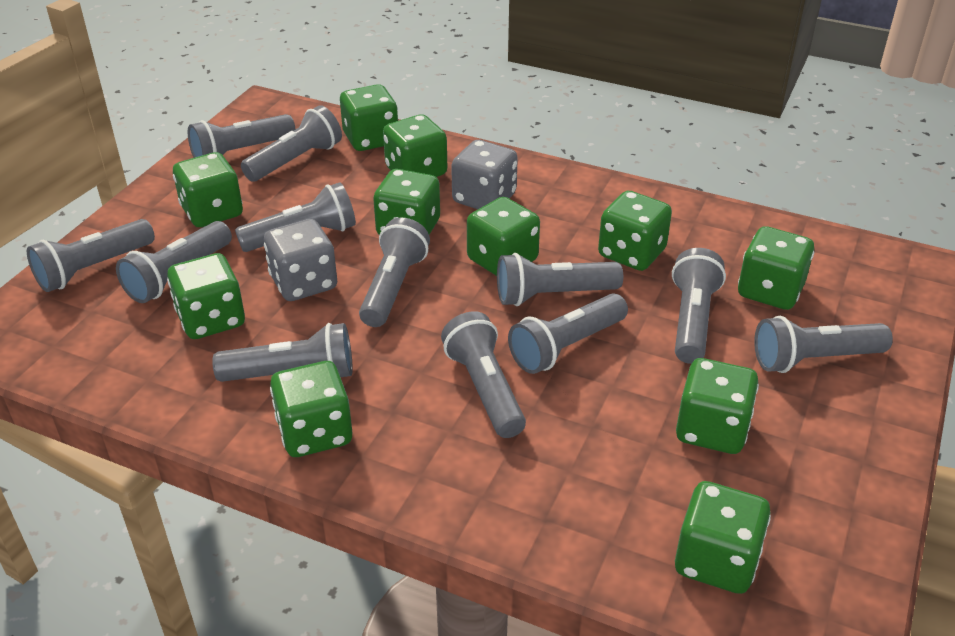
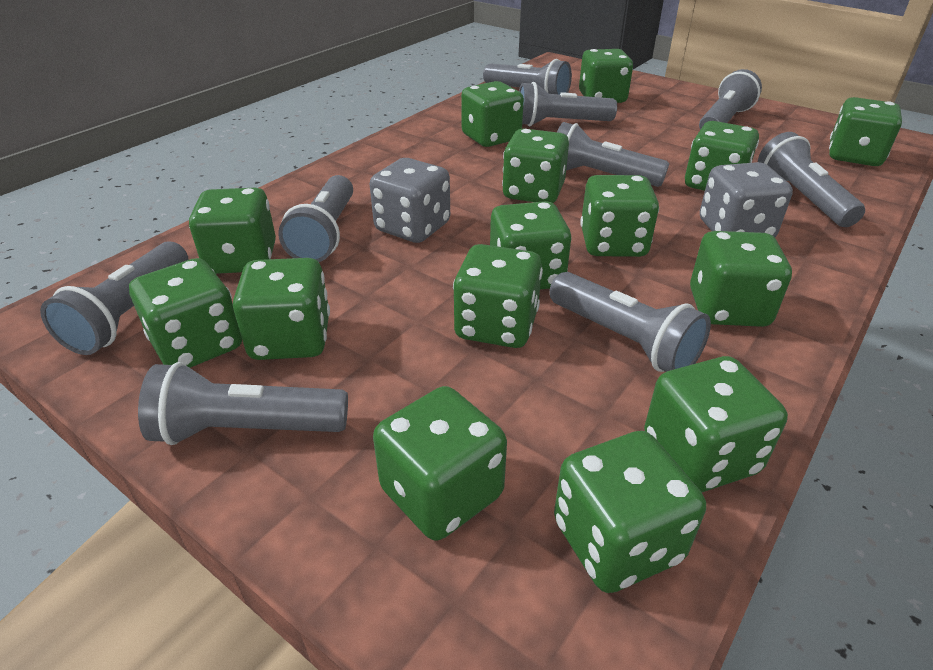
green dice: [167,253,245,339] [173,152,243,227] [270,361,352,457] [340,84,398,151] [373,169,440,235] [383,114,447,177] [467,197,540,276] [598,191,672,271] [675,481,771,594] [676,358,759,454] [738,226,814,310] = 11 -> [129,258,242,368] [189,188,276,274] [233,258,330,360] [373,386,507,541] [453,244,543,348] [461,81,524,147] [490,201,571,289] [502,129,569,203] [554,431,706,593] [579,49,633,103] [580,175,659,257] [644,356,788,492] [685,121,759,191] [690,231,792,327] [829,97,902,166] = 15
grey flashlight: [27,219,155,292] [116,221,232,303] [188,114,295,158] [212,323,353,382] [235,182,356,252] [241,105,342,181] [359,218,430,327] [441,311,526,438] [497,253,623,306] [508,294,628,374] [672,248,726,364] [754,316,893,373] = 12 -> [40,242,188,355] [138,362,348,445] [278,175,353,262] [483,59,572,95] [519,82,617,126] [549,272,711,372] [557,122,669,187] [699,69,762,130] [758,132,865,227] = 9

